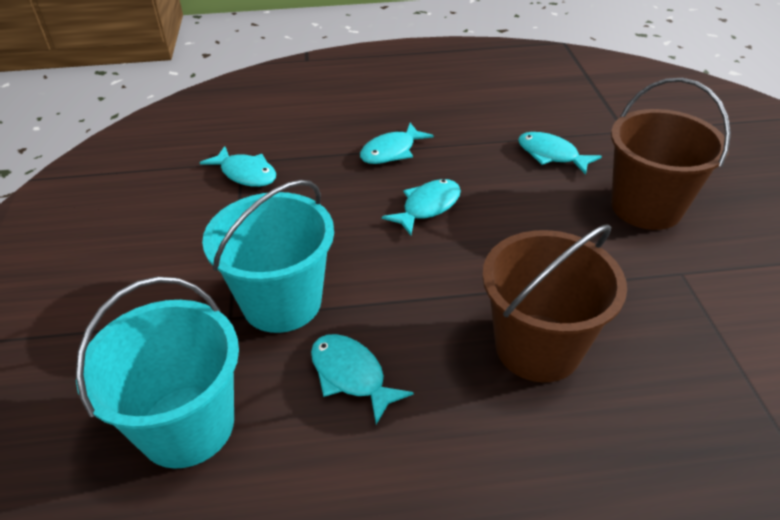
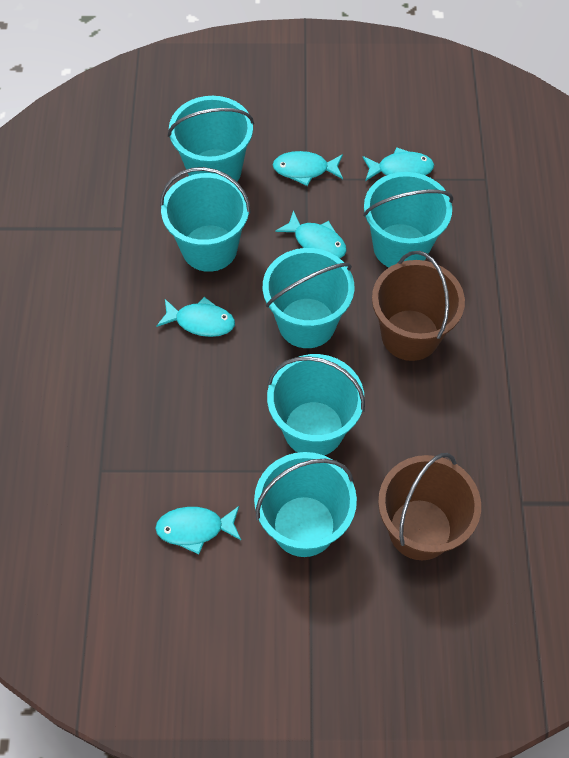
turquoise bucket: [76,276,239,469] [202,180,334,333] = 2 -> [160,167,251,272] [168,96,254,181] [254,452,357,557] [263,248,354,348] [267,354,365,455] [363,172,454,267] = 6

